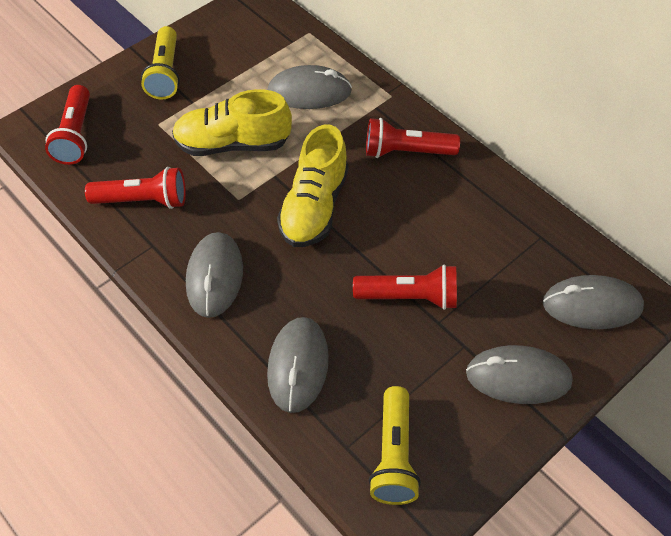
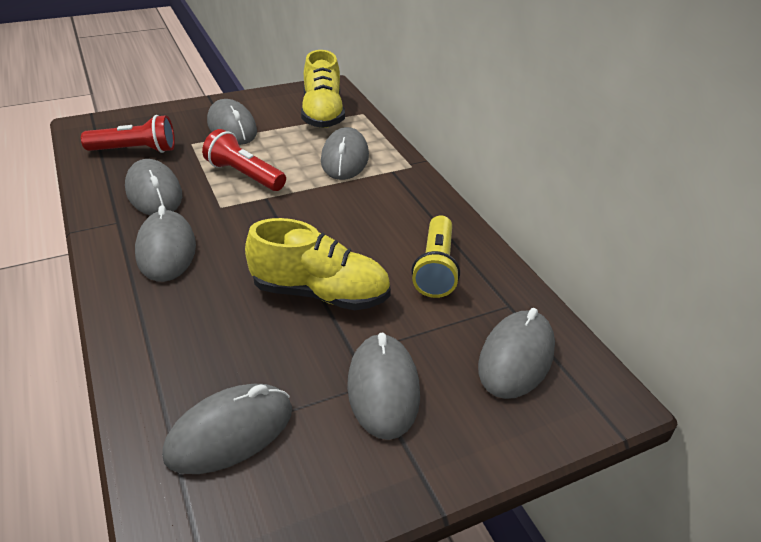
grey mouse: [186,232,243,318] [267,317,329,413] [268,65,352,109] [466,345,573,404] [543,275,644,329] = 5 -> [125,159,182,216] [135,205,196,282] [162,384,292,474] [207,99,257,145] [321,127,369,180] [347,333,420,440] [478,308,555,399] = 7
red flashlight: [45,85,90,165] [85,167,186,209] [353,265,457,310] [366,118,460,158] = 4 -> [81,115,175,153] [202,129,286,191] = 2
yellow flashlight: [141,26,180,100] [369,386,421,505] = 2 -> [411,215,460,298] = 1

